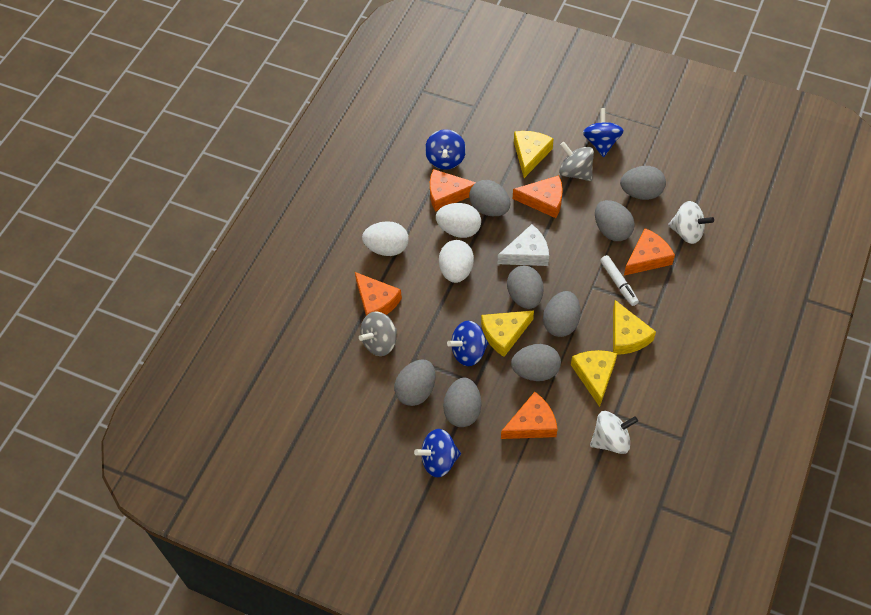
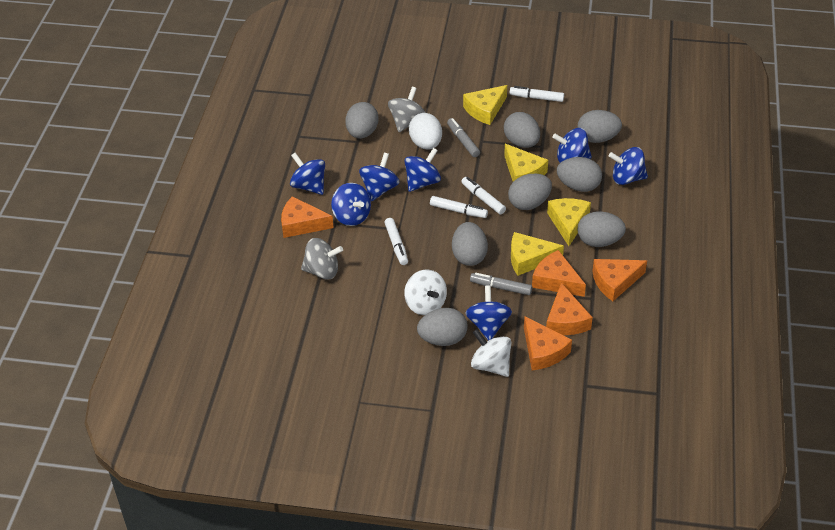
blue spinning top: [414,429,461,477] [425,129,466,170] [447,321,489,366] [583,108,624,157] = 4 -> [290,153,325,195] [331,183,371,226] [359,153,400,201] [404,148,441,192] [465,285,512,341] [552,128,592,163] [609,147,648,185] = 7
grey marker: none = 0 -> [447,118,480,157] [470,273,532,295] = 2
white cheese: [498,224,549,266] = 1 -> none = 0
white egg: [362,221,409,256] [436,203,481,238] [439,240,474,283] = 3 -> [409,113,442,150] = 1
white marker: [600,255,639,306] = 1 -> [384,218,408,265] [430,196,488,218] [461,177,506,214] [510,86,564,102] = 4

